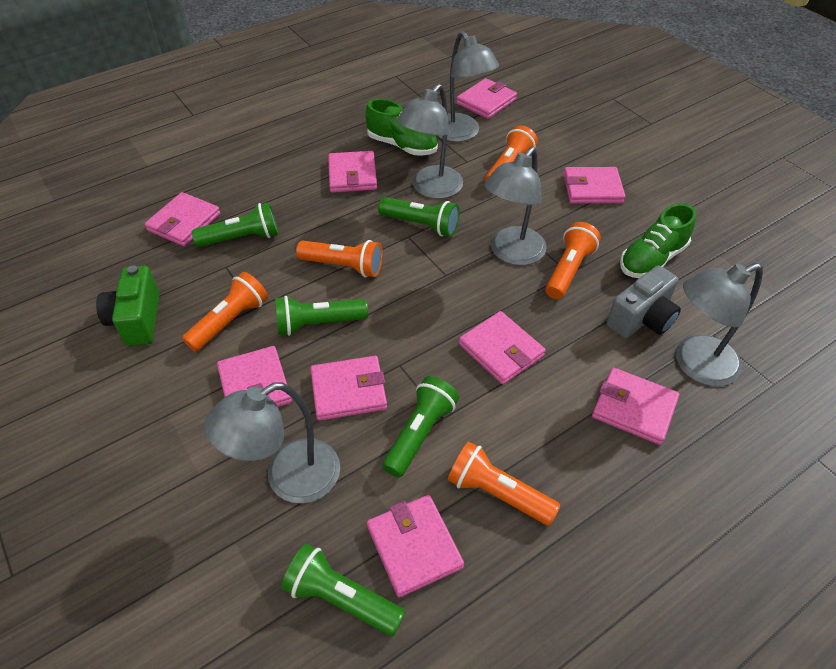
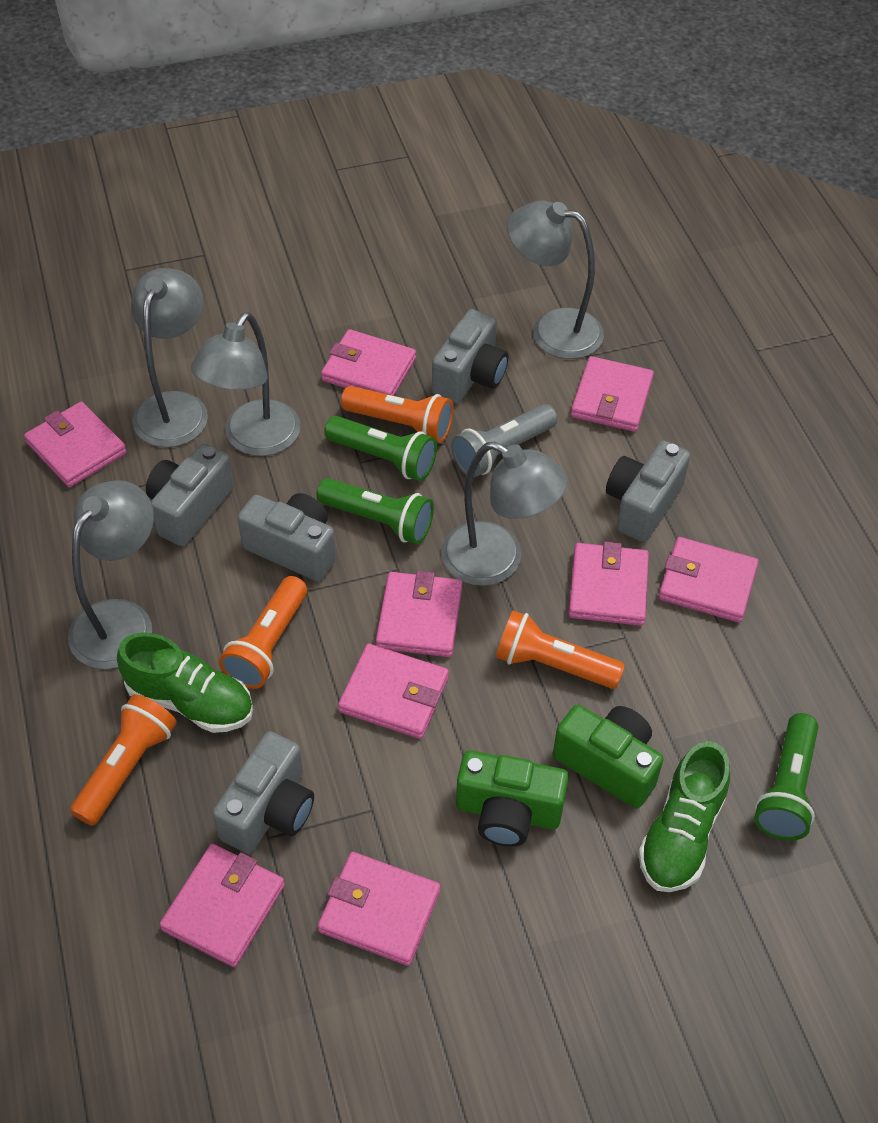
green camera: [96,265,160,346] = 1 -> [456,750,569,847] [553,705,664,808] = 2
green flashlight: [192,202,278,247] [275,296,368,336] [281,544,405,636] [378,197,460,237] [382,376,459,478] = 5 -> [316,478,434,544] [324,416,437,481] [754,713,819,841] = 3
grey camera: [607,265,681,338] = 1 -> [146,444,234,546] [212,731,314,854] [237,493,336,581] [432,309,508,403] [606,441,690,542] = 5
grey flashlight: none = 0 -> [451,404,557,478] = 1
orange flashlight: [182,272,268,352] [296,240,383,277] [448,441,560,526] [485,125,538,182] [545,222,601,299] = 5 -> [70,694,177,826] [219,576,307,689] [341,386,453,443] [496,611,625,689] = 4

